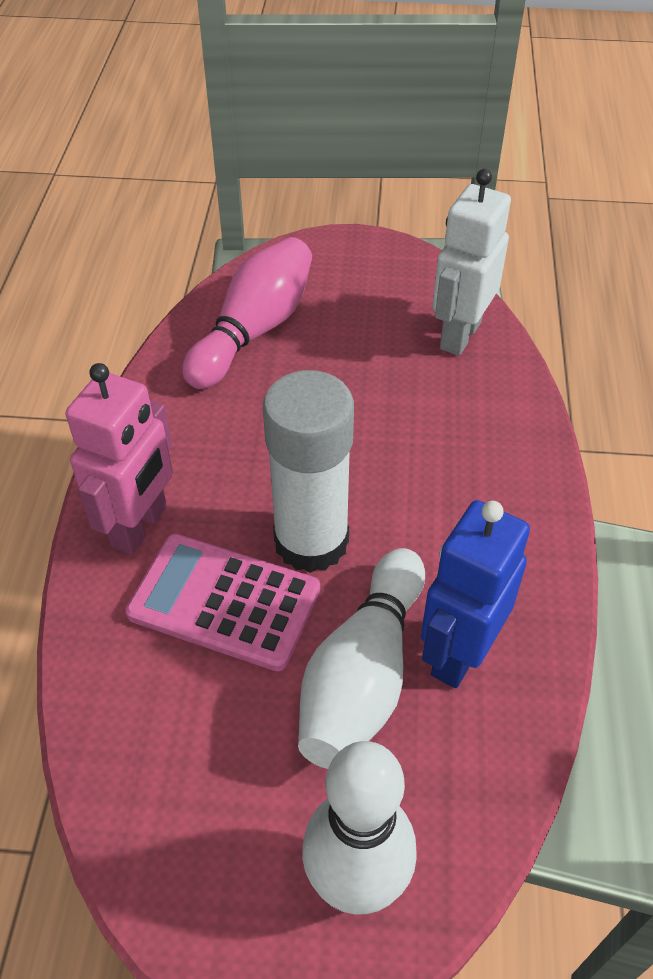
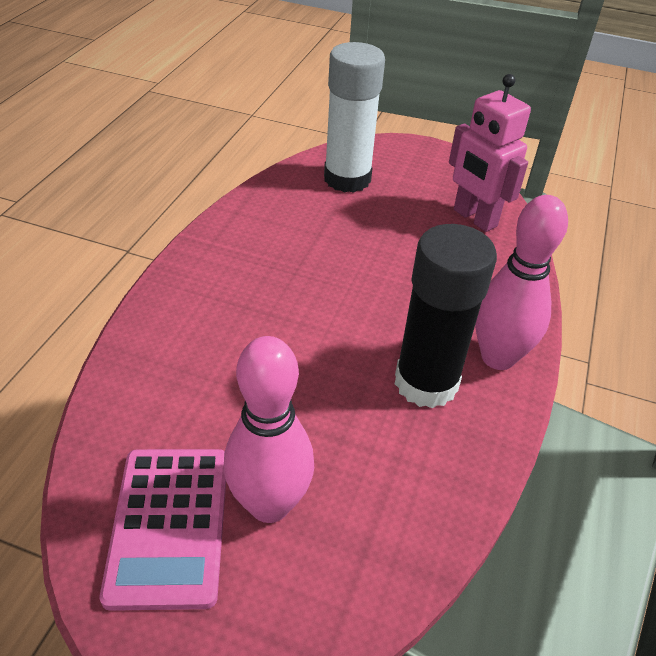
black glue stick: none = 0 -> [395,224,497,408] = 1
blue robot: [421,500,530,688] = 1 -> none = 0
pink bowling pin: [182,237,312,389] = 1 -> [224,336,314,523] [475,195,568,370] = 2
white bowling pin: [298,548,425,769] [302,741,417,914] = 2 -> none = 0
white robot: [432,169,511,356] = 1 -> none = 0

